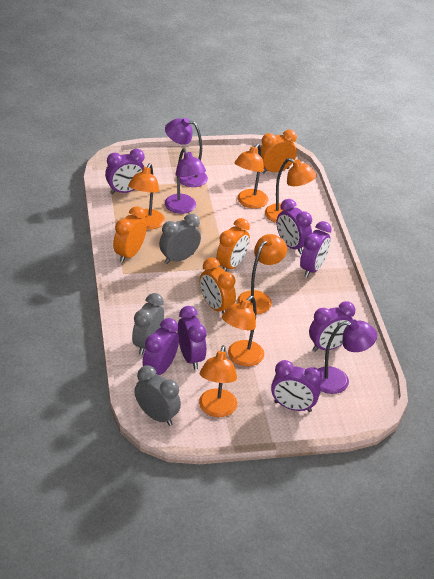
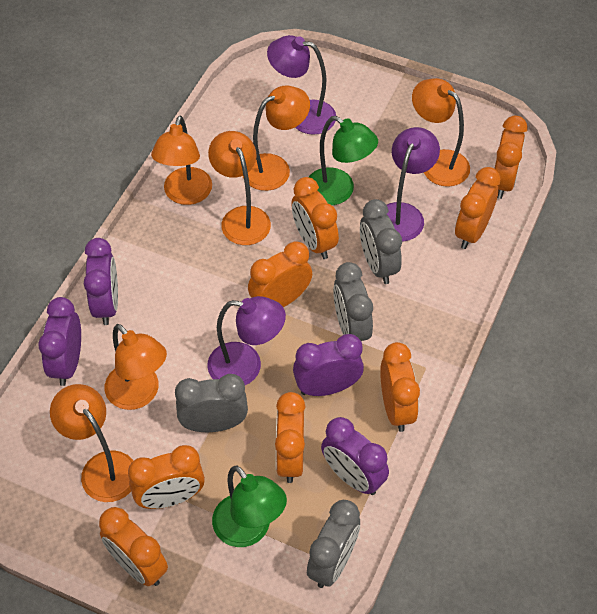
green lamp: none = 0 -> [212,465,287,547] [309,116,378,205] = 2
grey clock: [132,293,164,355] [134,366,181,426] [159,214,201,264] = 3 -> [175,374,248,432] [307,500,360,588] [333,262,373,341] [360,199,402,284] = 4
orange clock: [113,206,147,263] [200,258,236,313] [216,218,250,271] [261,130,297,174] = 4 -> [99,507,168,586] [128,445,205,509] [248,241,312,307] [275,392,306,483] [291,177,339,259] [380,342,420,432] [455,167,501,249] [494,116,528,199] = 8
purple clock: [105,149,145,194] [143,318,179,375] [178,306,207,369] [271,360,322,412] [277,199,312,254] [300,221,332,277] [309,301,355,352] = 7 -> [38,297,81,386] [84,238,118,325] [293,334,364,396] [321,417,389,495] = 4

